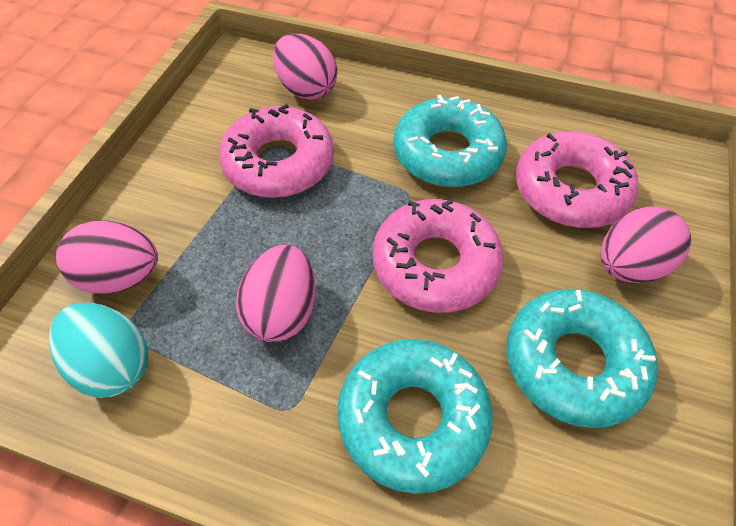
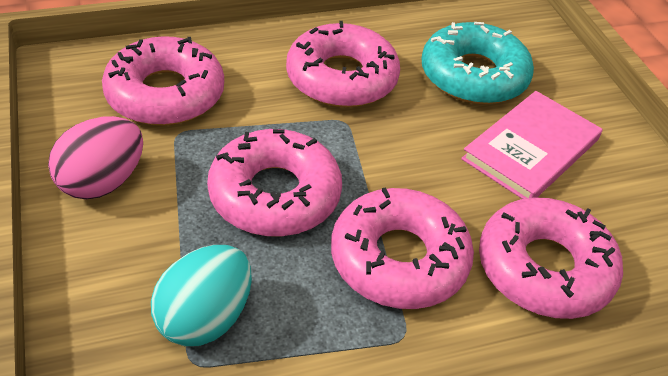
pink book: none = 0 -> [461,91,603,199] = 1
pink donut: [219,104,334,198] [373,199,503,313] [516,131,638,228] = 3 -> [102,36,224,126] [207,129,342,236] [286,21,400,107] [331,188,474,309] [479,197,623,319] = 5
pink egg: [56,220,158,293] [236,245,316,342] [273,34,337,100] [601,206,691,283] = 4 -> [48,116,143,199] = 1
turquoise donut: [337,339,493,494] [393,95,507,187] [507,289,658,428] = 3 -> [421,22,534,104] = 1

